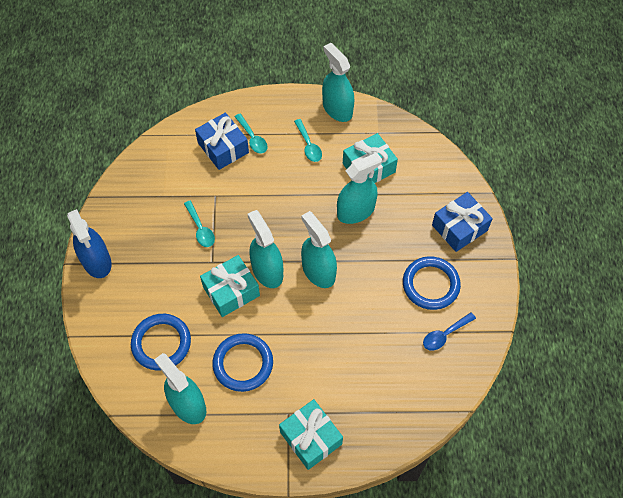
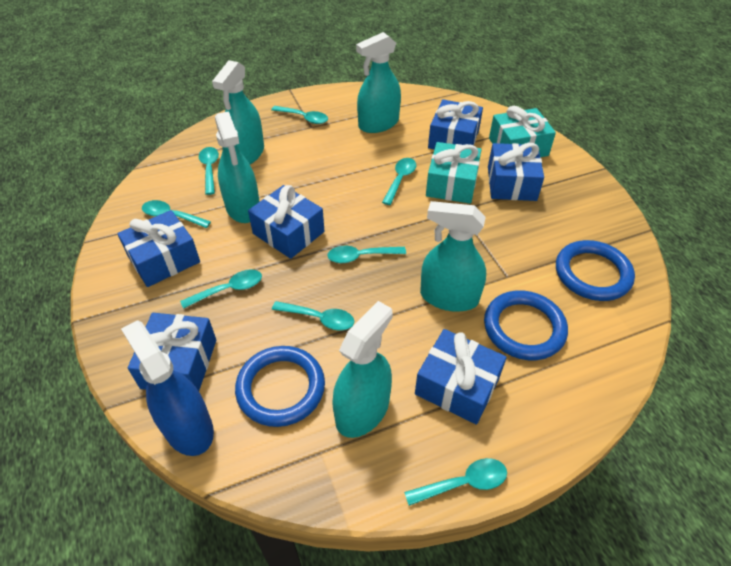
blue gift: [195,113,249,170] [432,192,493,252] = 2 -> [117,210,200,287] [128,313,216,391] [248,185,324,259] [415,329,507,424] [428,99,483,149] [488,143,544,201] = 6
blue spoon: [423,313,476,351] = 1 -> none = 0
turquoise gift: [200,255,260,317] [279,399,343,470] [343,133,398,183] = 3 -> [426,142,482,204] [489,106,556,157] = 2
turquoise spoon: [184,201,215,247] [235,114,268,154] [294,119,322,162] = 3 -> [142,200,211,228] [180,269,262,309] [199,147,219,195] [271,106,328,124] [272,301,354,330] [327,246,406,263] [382,158,416,205] [404,458,507,506] = 8

